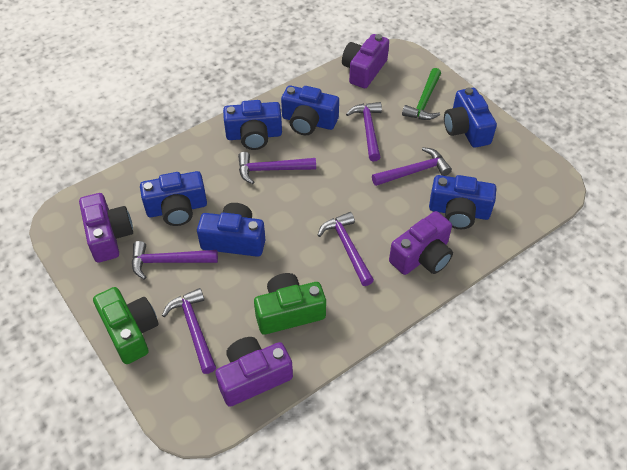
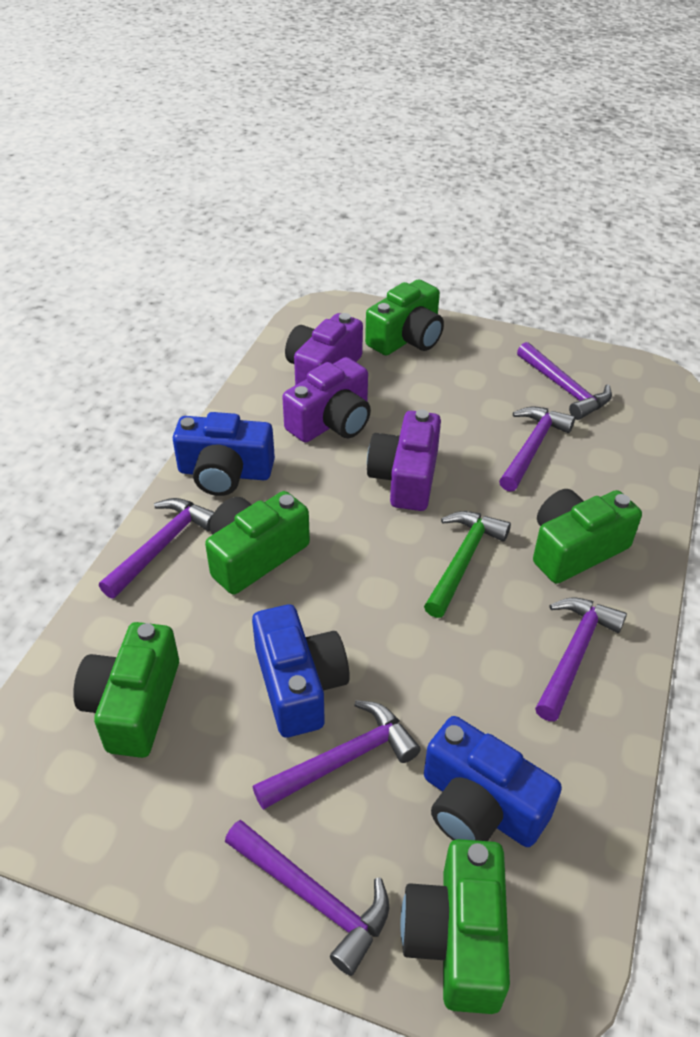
blue camera: [140,171,207,226] [197,203,265,257] [223,100,282,150] [281,85,339,135] [429,175,496,229] [444,87,497,148] = 6 -> [173,412,275,496] [252,605,350,737] [424,716,562,847] = 3
green camera: [93,287,158,364] [254,273,326,335] = 2 -> [73,622,179,758] [205,491,310,595] [365,279,444,356] [400,839,510,1014] [533,489,642,584] = 5
purple camera: [79,193,133,263] [215,337,293,407] [342,34,389,88] [389,211,453,275] = 4 -> [282,357,371,443] [285,313,363,385] [367,410,441,511] = 3

